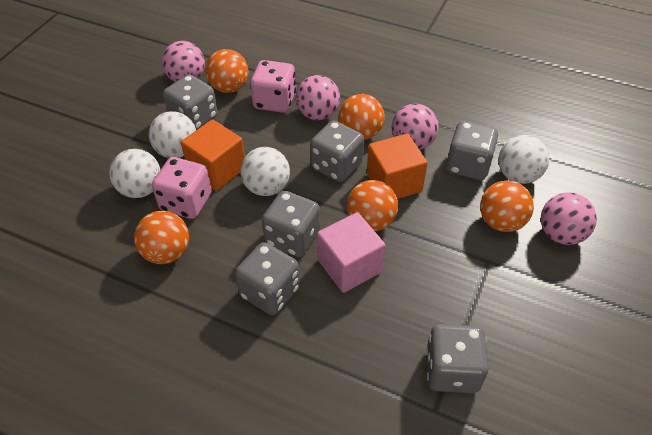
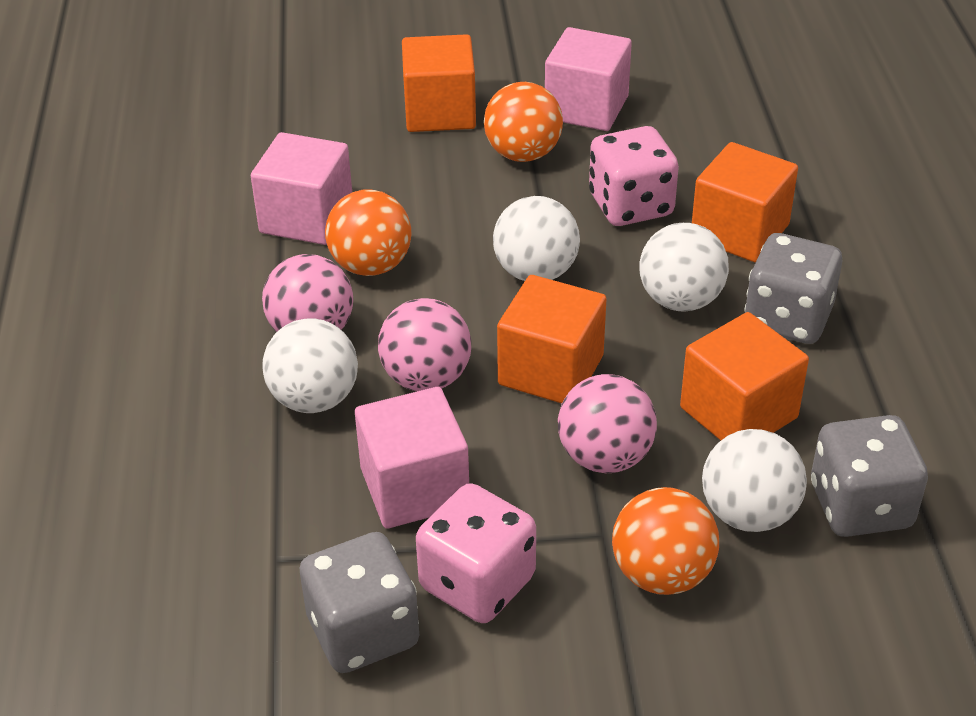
grey dice: [163,74,218,130] [235,242,300,315] [262,191,320,257] [310,120,364,182] [426,324,489,393] [446,121,498,180] = 6 -> [300,532,419,673] [744,233,842,344] [811,415,928,537] = 3
orange ball: [134,211,189,264] [205,49,248,93] [339,94,384,140] [347,180,398,231] [480,180,534,232] = 5 -> [325,189,411,276] [484,82,563,162] [612,487,719,595] = 3
orange cube: [181,119,245,191] [367,133,427,199] = 2 -> [402,34,476,132] [497,275,607,404] [680,312,809,441] [692,142,798,263] = 4
pink ball: [162,41,205,82] [296,75,340,120] [392,104,439,150] [541,192,597,245] = 4 -> [262,254,353,332] [378,298,471,391] [558,374,657,473] = 3
pink cube: [317,212,385,293] = 1 -> [251,132,352,245] [355,387,469,529] [545,27,632,131] = 3

